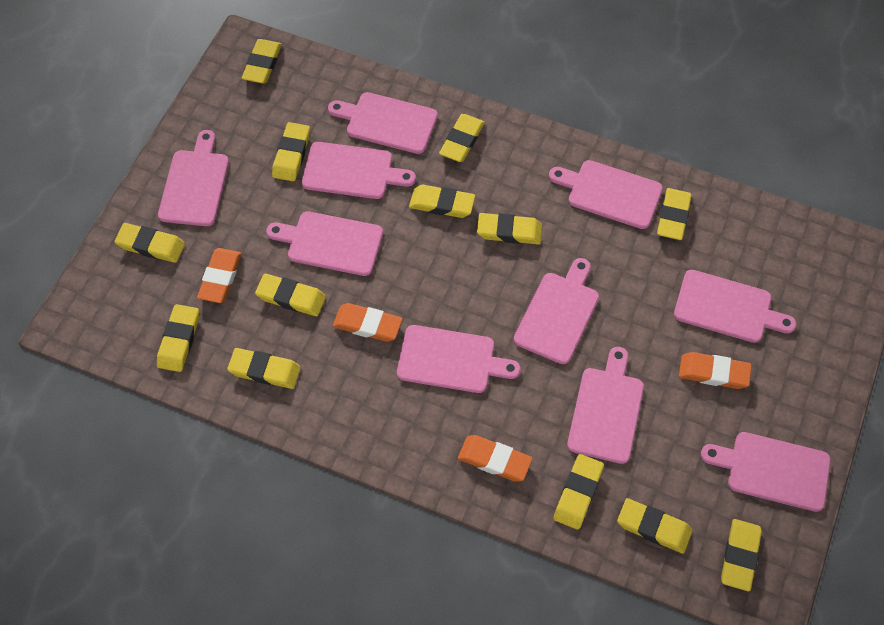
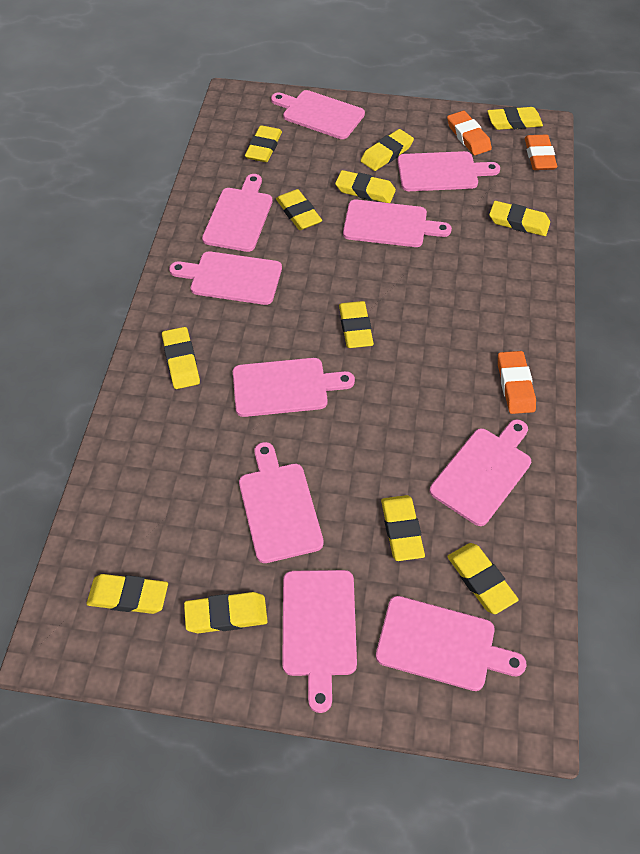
orange eraser: [197,248,242,303] [333,303,403,342] [458,435,533,482] [679,352,752,389] = 4 -> [447,111,492,155] [498,351,536,414] [525,135,557,170] = 3
yellow eraser: [115,223,185,263] [157,304,199,372] [227,348,301,389] [242,39,282,83] [255,273,326,316] [272,122,310,181] [409,185,475,218] [439,114,485,162] [477,213,542,245] [554,454,604,530] [617,498,692,554] [657,188,692,240] [721,519,762,592] = 13 -> [87,574,168,614] [162,327,200,389] [184,592,268,633] [245,125,282,162] [276,189,322,230] [335,170,396,203] [339,301,374,348] [361,129,414,171] [381,495,425,561] [447,543,518,614] [487,107,543,130] [489,201,550,236] = 12

